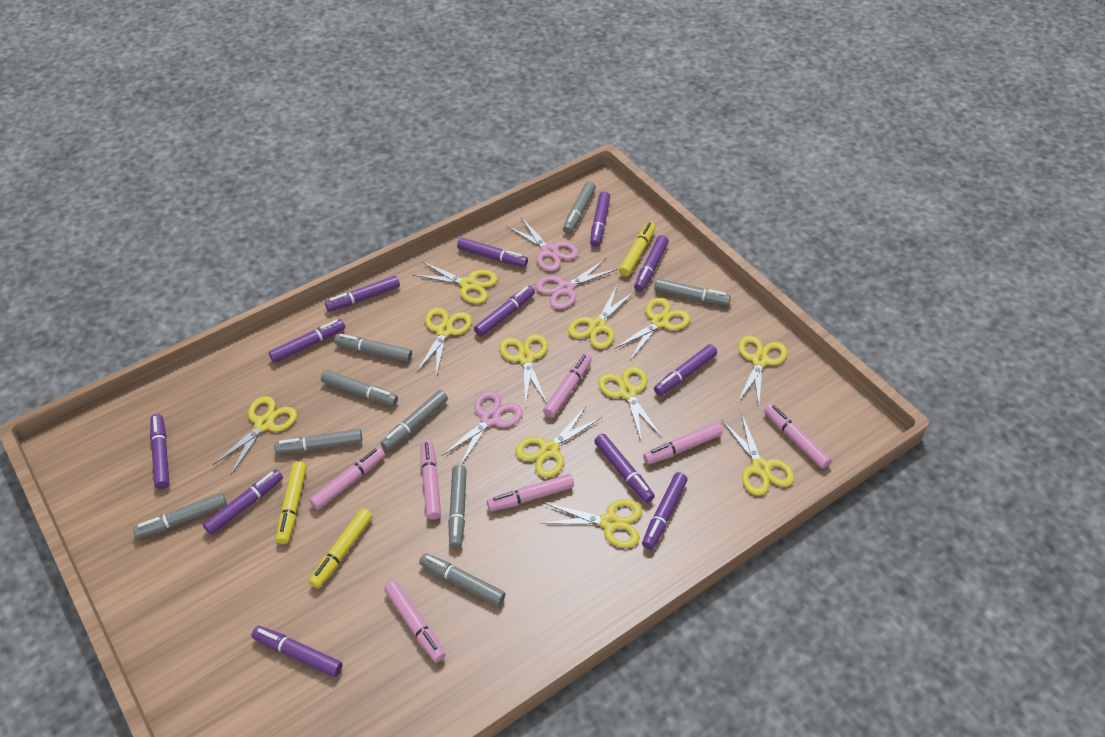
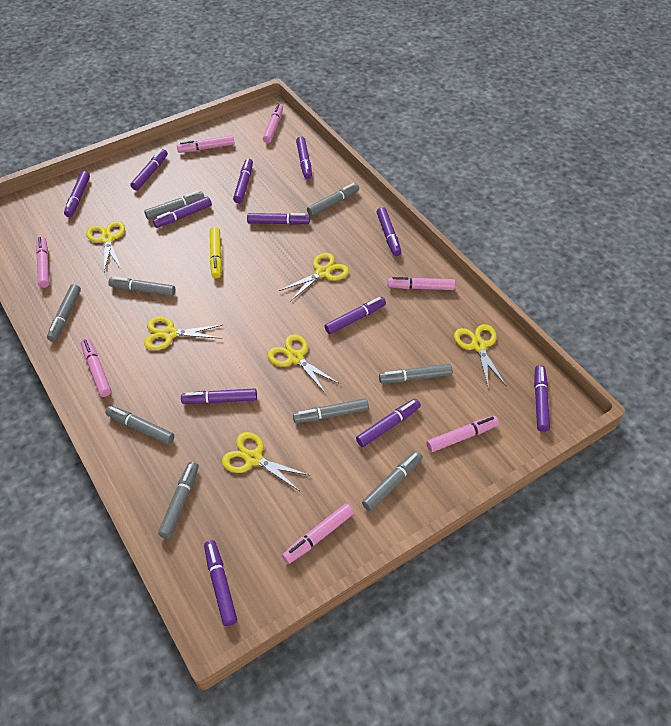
pink scissors: [442,391,523,465] [507,217,579,271] [536,259,618,309] = 3 -> none = 0
yellow marker: [276,461,307,544] [309,508,373,588] [619,222,656,276] = 3 -> [210,227,222,278] = 1
yellow scissors: [213,396,297,475] [413,261,498,304] [416,308,472,377] [499,334,548,406] [515,406,602,478] [540,499,642,548] [568,286,635,349] [598,366,662,443] [614,297,690,360] [722,413,795,496] [738,335,787,407] = 11 -> [86,221,125,272] [144,316,222,350] [222,432,311,491] [267,334,340,394] [279,253,349,301] [454,324,507,390] = 6

